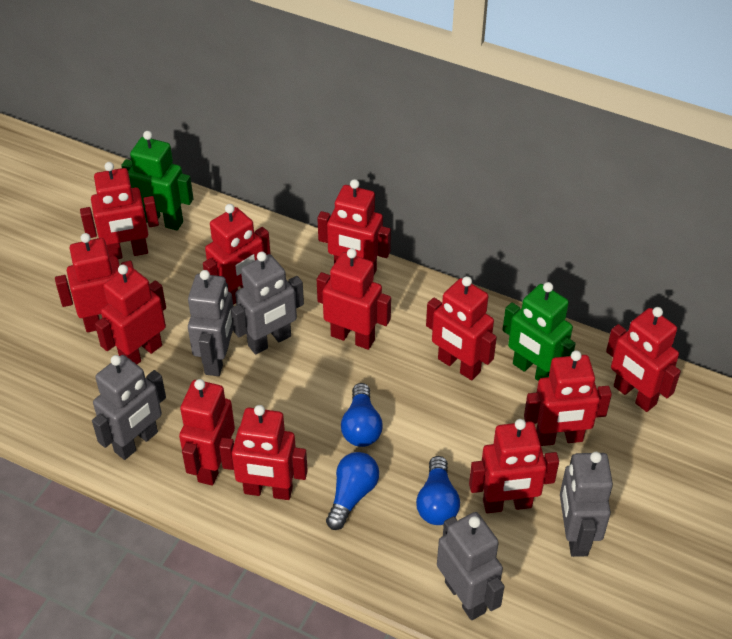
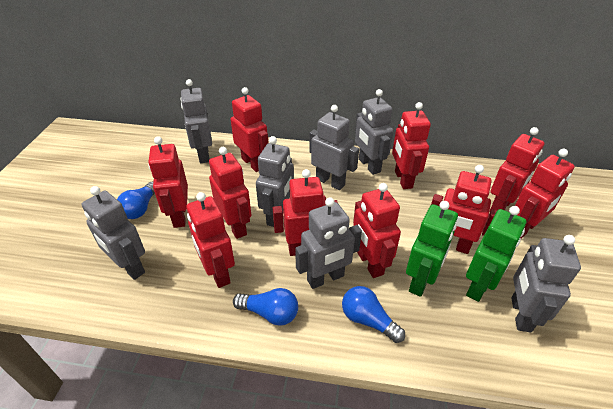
grey robot: [92,355,166,460] [188,270,233,376] [231,252,304,355] [437,512,504,620] [560,452,613,557] = 5 -> [82,186,145,280] [181,79,212,163] [256,136,294,227] [295,197,362,289] [309,105,359,190] [355,89,394,175] [511,235,581,332] = 7
red robot: [55,233,133,333] [80,162,159,259] [95,265,166,364] [179,379,235,486] [203,204,271,305] [219,405,308,500] [317,179,391,275] [317,248,391,350] [426,276,497,380] [469,419,559,513] [524,350,612,446] [606,307,681,412] = 12 -> [148,136,188,228] [186,192,235,288] [209,147,251,239] [230,87,269,172] [273,169,338,256] [353,183,401,278] [392,102,431,189] [431,165,497,254] [490,127,544,211] [515,149,575,239] = 10

